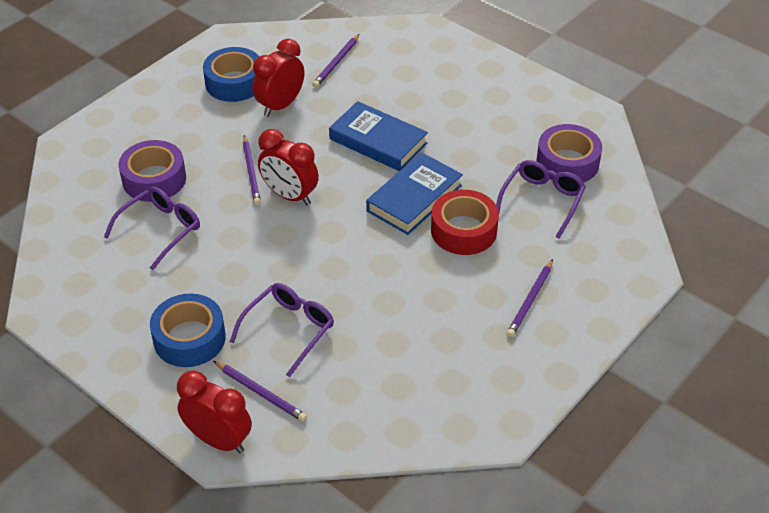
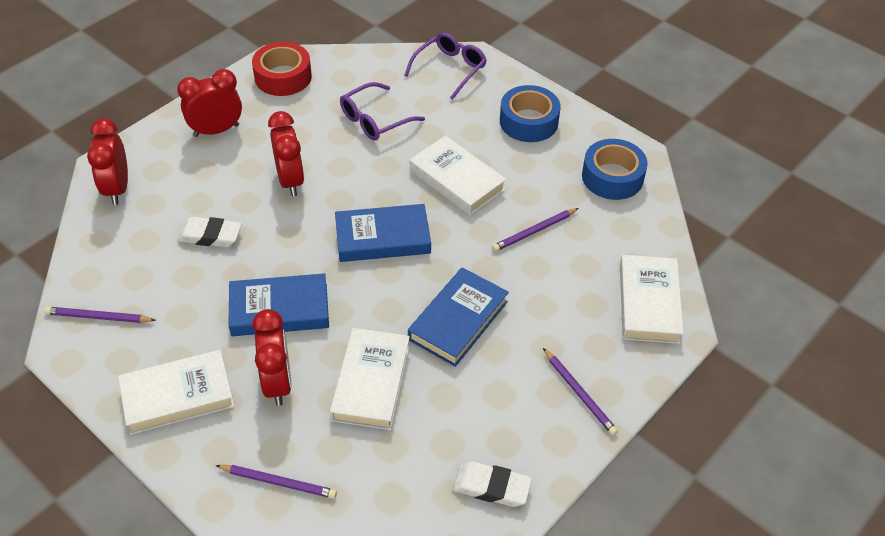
blue book: [329,101,428,171] [366,152,463,235] = 2 -> [228,273,329,336] [335,204,431,262] [408,267,509,367] = 3
purple glasses: [104,186,200,270] [230,283,334,377] [496,160,586,238] = 3 -> [340,82,425,141] [404,32,487,100] = 2
purple tape: [119,140,186,202] [536,124,602,183] = 2 -> none = 0
red clock: [177,370,252,454] [252,39,304,117] [258,129,319,206] = 3 -> [87,118,128,205] [177,69,242,137] [252,309,292,406] [268,111,304,196] = 4
white book: none = 0 -> [118,350,235,435] [330,328,410,430] [410,136,507,215] [620,255,684,344] = 4
white eraser: none = 0 -> [177,217,242,247] [453,461,532,507] = 2

